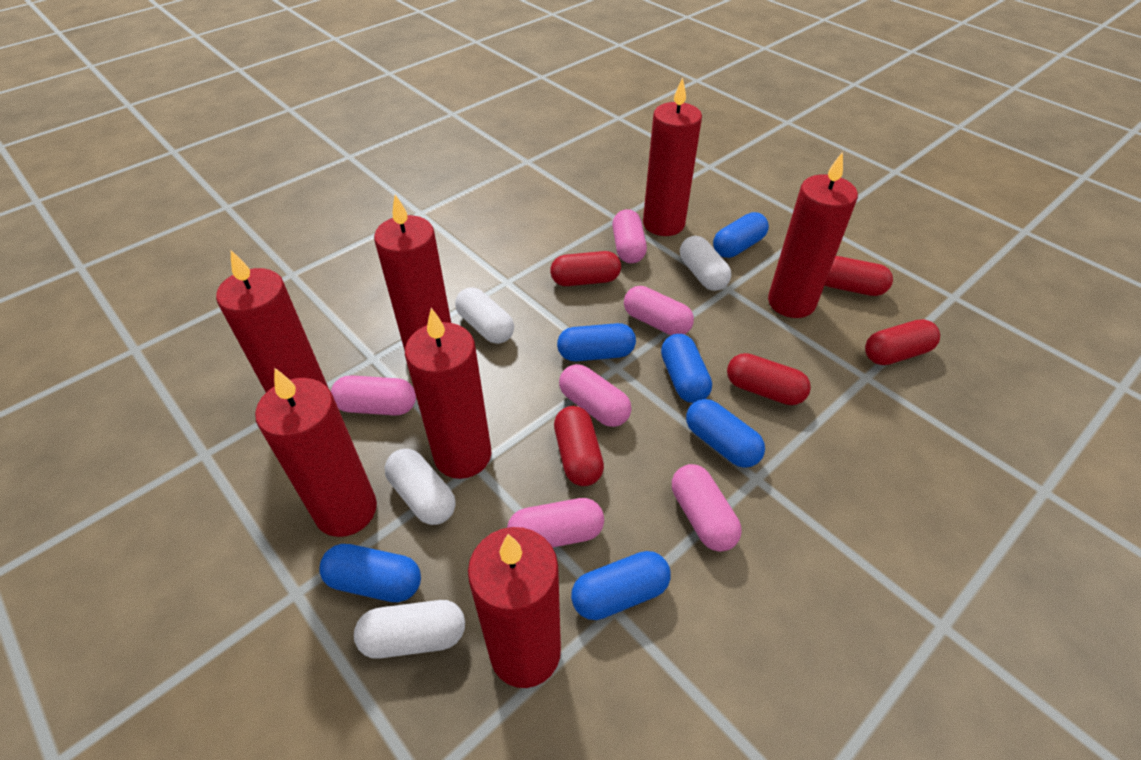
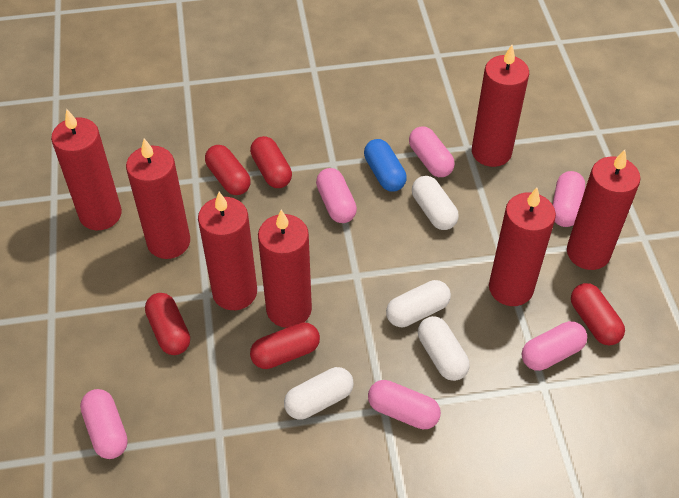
blue capsule: [319,544,421,602] [557,323,636,361] [571,551,671,620] [661,334,712,403] [686,399,765,468] [713,212,769,258] = 6 -> [364,139,407,192] = 1

